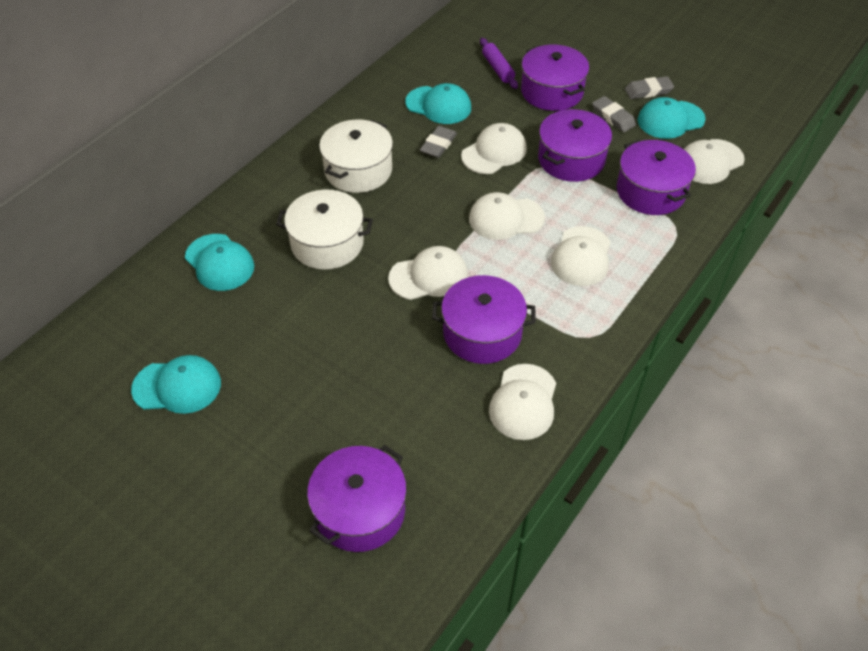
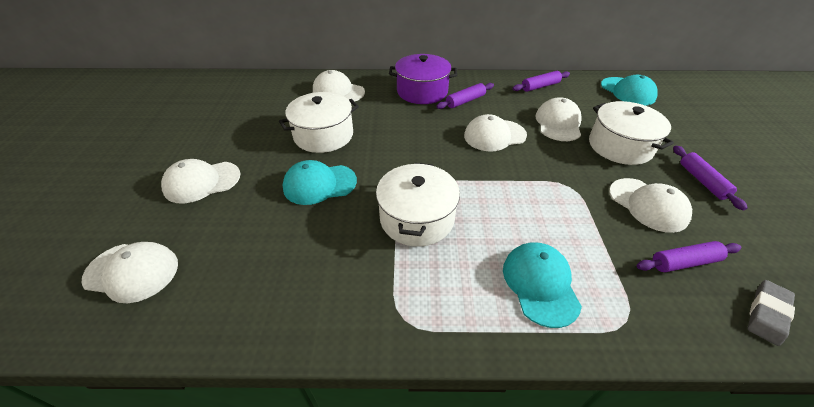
grey eraser: [420,126,457,158] [592,96,636,132] [625,76,674,99] = 3 -> [748,280,795,346] = 1
purple pot: [307,445,407,552] [432,275,536,364] [521,45,589,111] [538,109,612,182] [617,140,696,215] = 5 -> [389,54,457,104] = 1
purple rolling pin: [480,38,518,89] = 1 -> [436,83,494,109] [512,71,570,92] [637,241,741,272] [673,146,748,210] = 4
turquoise cap: [131,355,221,414] [185,234,254,291] [405,83,471,124] [638,97,706,139] = 4 -> [283,160,357,205] [503,243,582,328] [601,75,658,106] = 3
white pot: [276,190,373,270] [319,120,393,193] = 2 -> [279,92,359,153] [376,163,460,247] [589,101,674,165] = 3

